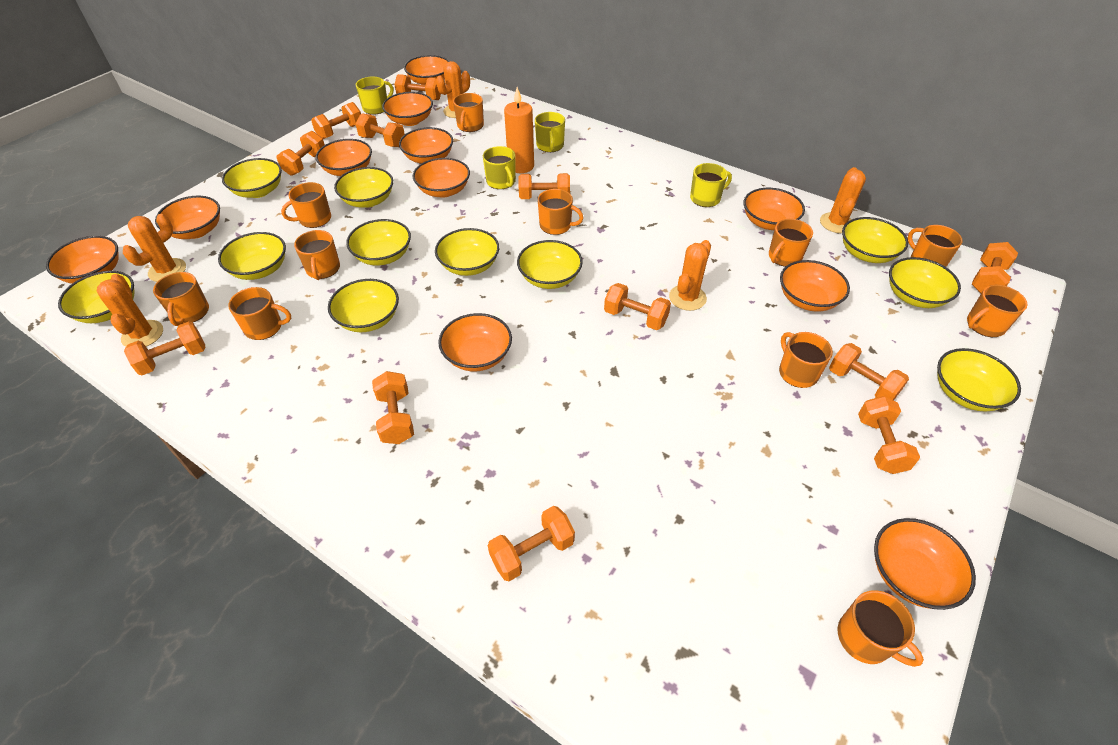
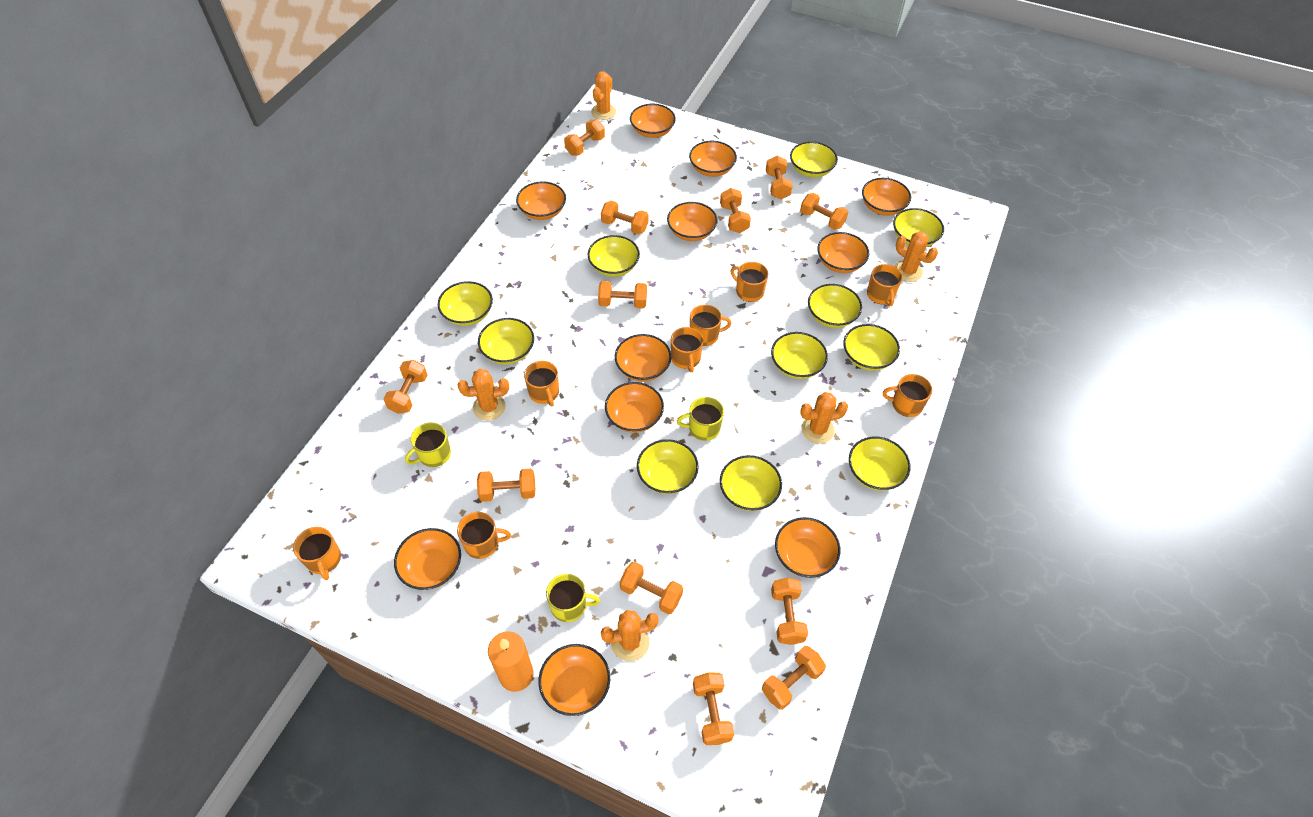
orange mug: [153,272,209,326] [228,287,291,340] [281,182,331,228] [294,230,340,280] [453,93,484,132] [538,189,584,235] [769,219,813,267] [779,332,833,388] [837,590,924,667] [908,225,963,267] [967,285,1028,337] = 11 -> [293,527,341,580] [457,512,511,559] [524,361,559,406] [671,327,703,372] [690,305,732,346] [731,262,768,302] [867,264,903,307] [883,374,932,417] = 8
yellow mug: [356,76,393,115] [483,146,516,189] [535,112,565,152] [690,163,732,207] = 4 -> [405,422,451,467] [546,574,600,622] [677,397,724,441] = 3

